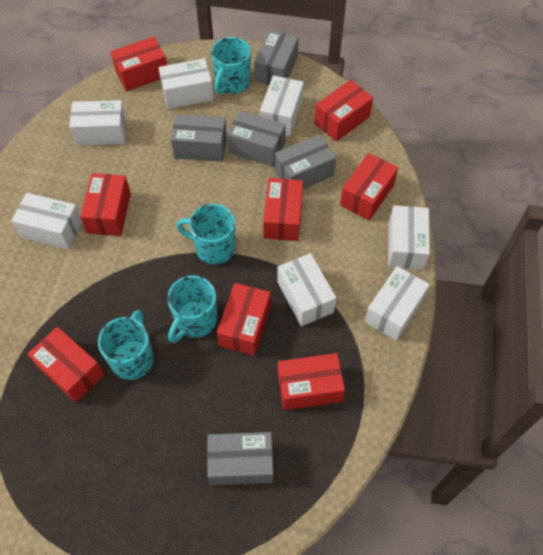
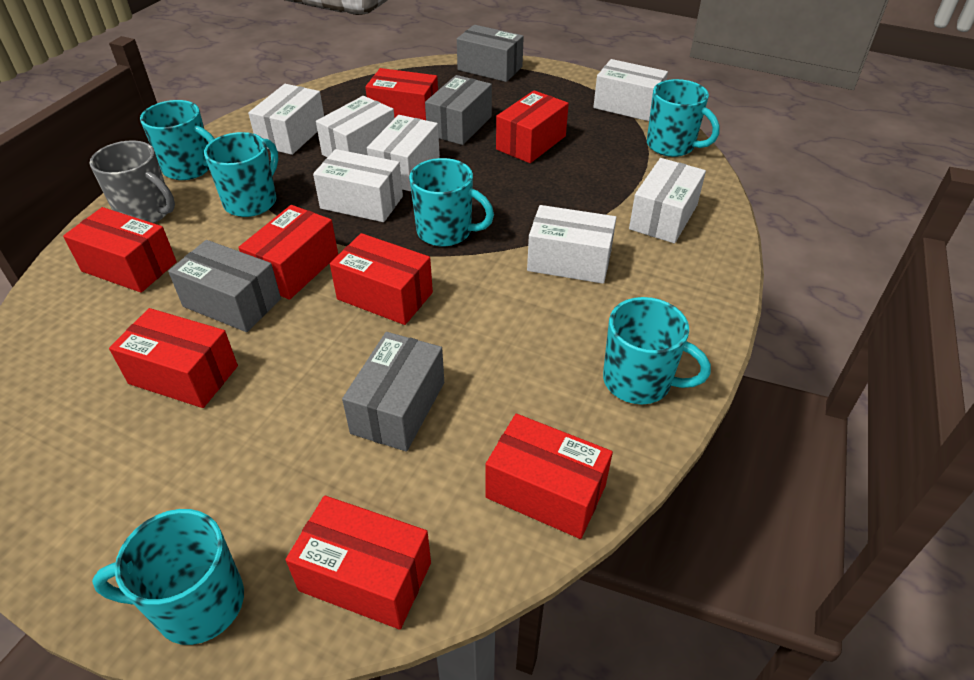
grey box: [171,114,227,162] [207,432,273,486] [227,111,286,167] [254,30,299,85] [275,134,336,189] = 5 -> [168,240,281,332] [342,332,444,452] [425,75,492,145] [457,25,524,82] = 4
grey mug: none = 0 -> [90,140,175,223] = 1
turquoise mug: [98,310,154,380] [167,276,217,343] [177,204,235,264] [211,37,251,94] = 4 -> [92,509,244,645] [140,100,215,180] [204,132,278,217] [409,158,494,247] [603,297,711,404] [647,79,720,157] = 6

